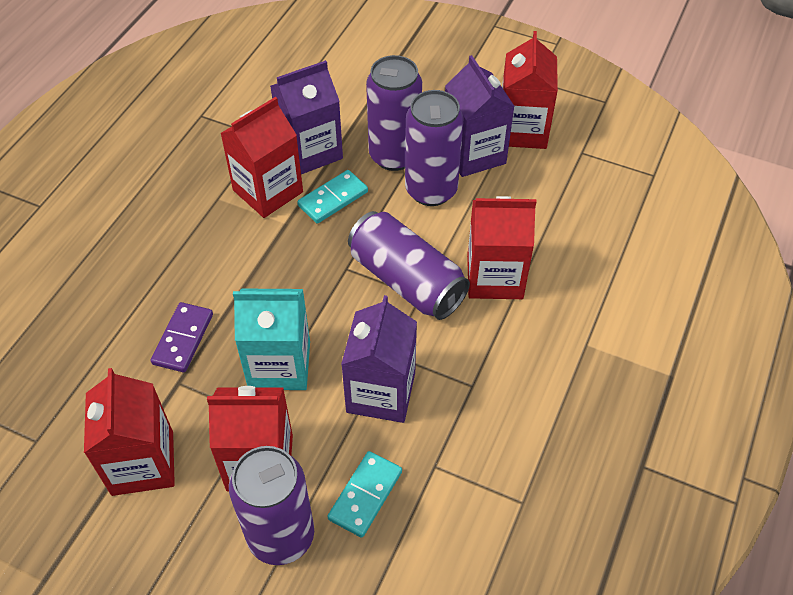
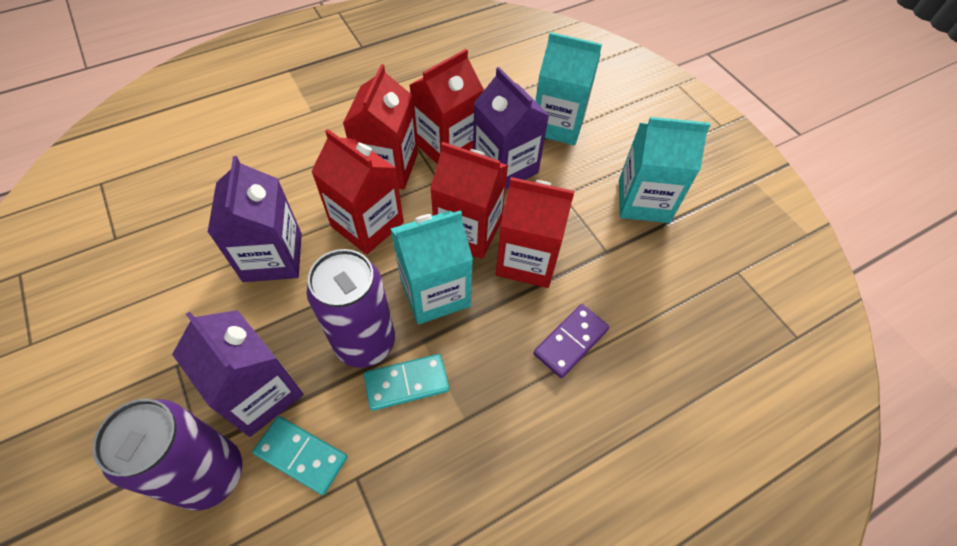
purple can: [229,446,314,565] [348,211,470,320] [366,55,422,171] [405,90,464,206] = 4 -> [92,399,242,511] [306,249,395,368] = 2
turquoise carton: [233,289,310,390] = 1 -> [391,210,473,325] [535,32,602,145] [619,117,711,223] = 3

